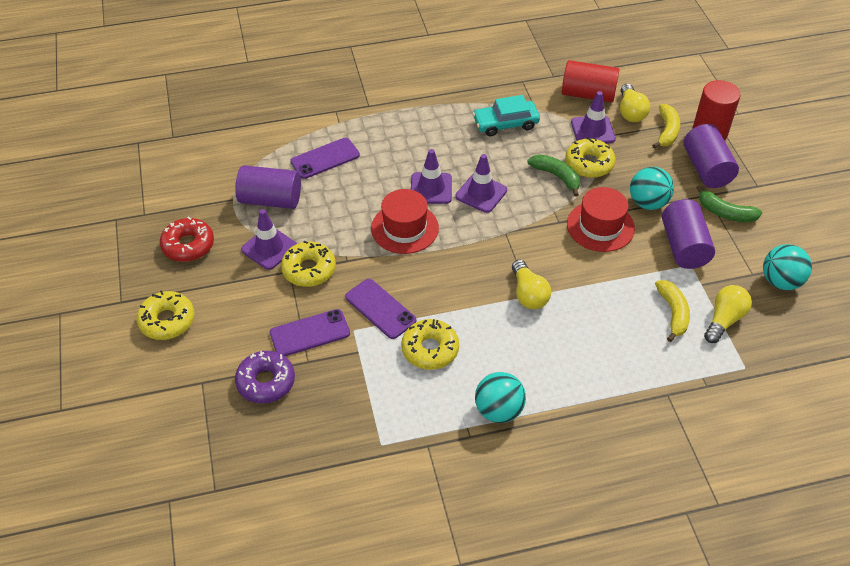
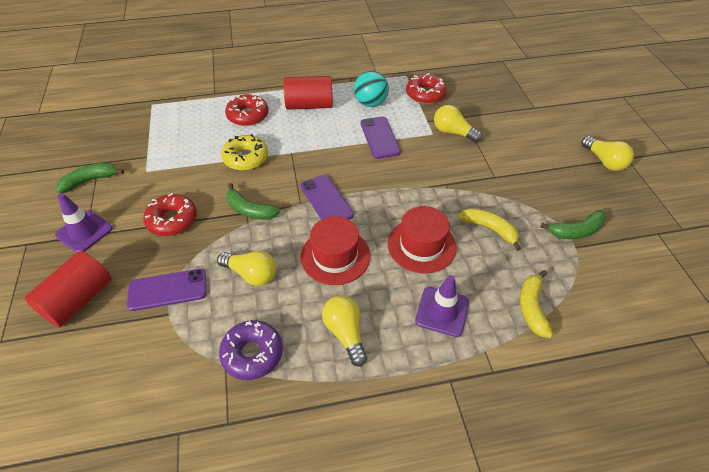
green banana: [527,154,580,197] [696,185,762,222] = 2 -> [56,163,124,194] [226,183,280,220] [541,210,606,239] = 3
purple cylinder: [235,165,301,209] [662,199,715,269] [684,124,739,188] = 3 -> none = 0
purple traffic cone: [241,209,297,270] [411,149,452,204] [455,154,507,213] [571,91,616,143] = 4 -> [55,193,113,253] [415,275,469,337] = 2
red donut: [160,216,214,262] = 1 -> [143,193,197,236] [225,93,268,126] [406,73,447,104] = 3
turquoise ball: [475,372,526,423] [630,167,674,210] [763,244,812,290] = 3 -> [354,71,389,107] = 1
turquoise car: [473,95,540,136] = 1 -> none = 0
yellow donut: [136,290,194,340] [281,240,336,287] [401,319,459,370] [565,137,615,178] = 4 -> [221,134,268,171] = 1
yellow light bulb: [512,260,551,309] [620,84,650,122] [704,285,752,343] = 3 -> [217,251,276,286] [322,295,367,366] [434,105,483,143] [581,136,634,171] = 4

